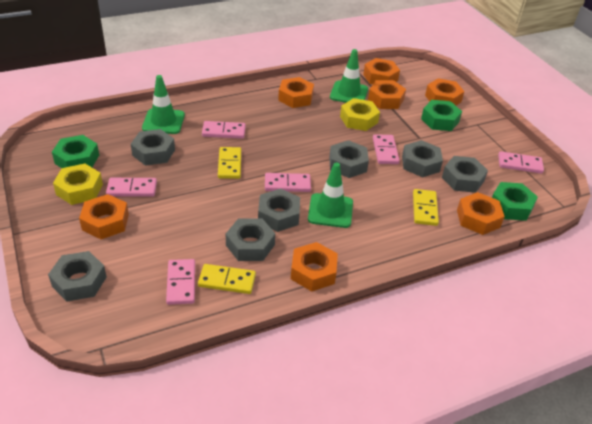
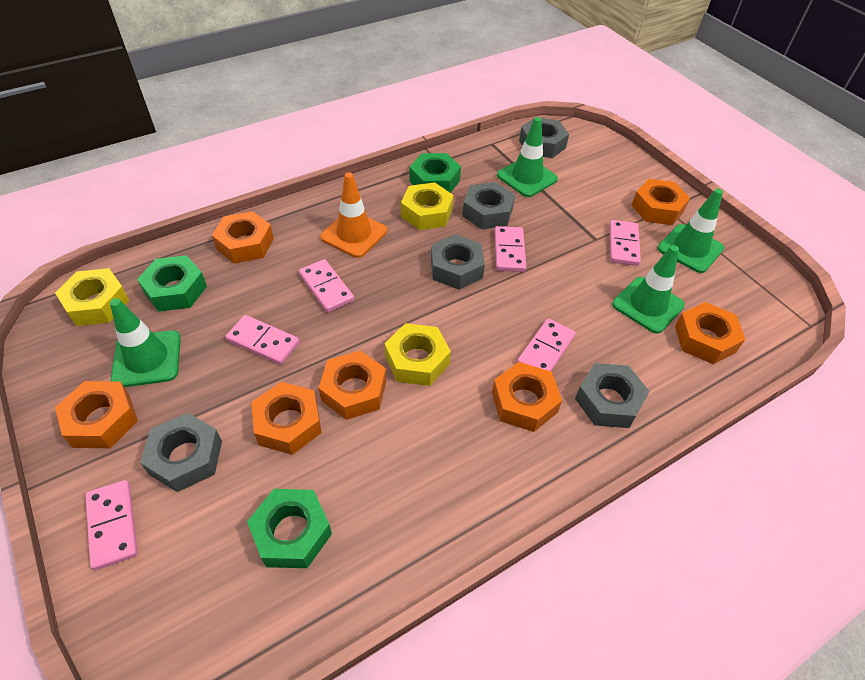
green traffic cone: [142,75,185,134] [308,163,353,228] [330,49,368,103] = 3 -> [110,298,181,387] [497,117,558,197] [612,245,685,334] [658,189,724,273] = 4
grey nut: [48,251,107,302] [131,129,175,166] [226,219,275,261] [258,188,300,232] [329,140,369,178] [402,140,443,177] [442,156,488,193] = 7 -> [140,413,222,492] [431,234,485,290] [462,182,515,229] [519,118,569,158] [575,363,650,428] = 5
orange traffic cone: none = 0 -> [320,172,387,258] = 1
yellow domino: [198,264,256,294] [218,147,241,179] [413,189,439,226] = 3 -> none = 0
yellow nut: [53,163,103,205] [340,98,380,131] = 2 -> [55,268,130,326] [385,323,451,386] [401,182,454,230] = 3

